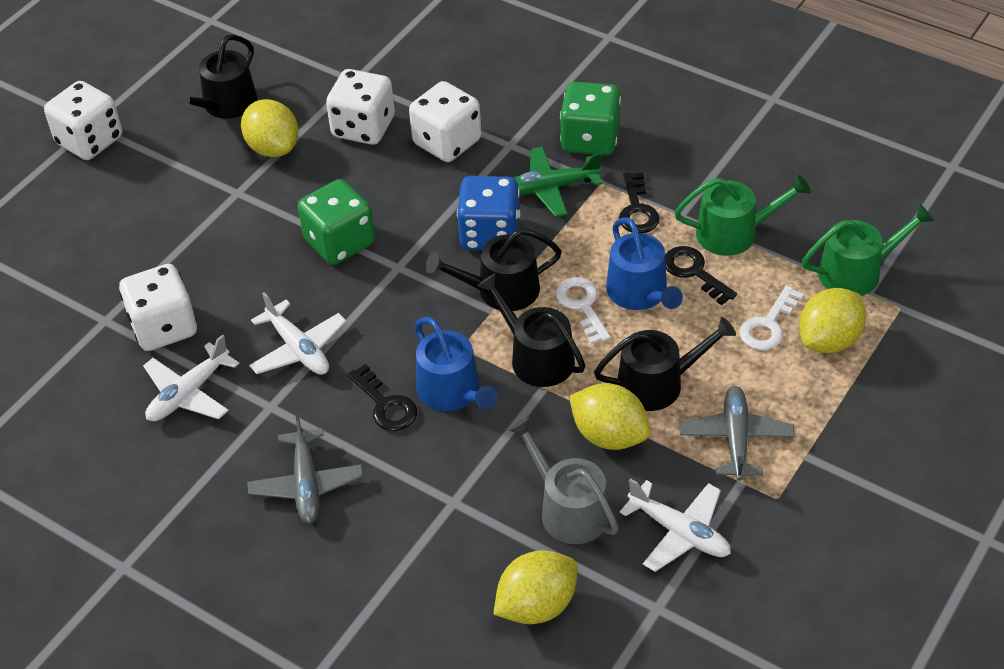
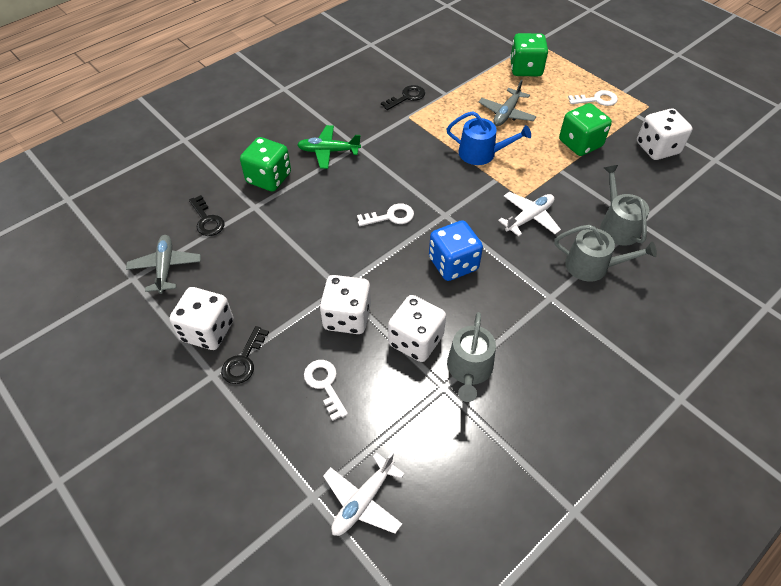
black watering can: [173,34,257,119] [426,228,562,311] [477,274,585,387] [594,317,736,411] = 4 -> none = 0
blue watering can: [415,317,497,411] [606,217,683,310] = 2 -> [447,111,531,165] = 1
green dice: [298,179,375,265] [560,82,621,155] = 2 -> [240,137,291,192] [510,33,548,76] [559,103,612,156] = 3
green watering can: [675,175,811,256] [802,204,934,296] = 2 -> none = 0
grey watering can: [509,417,619,544] = 1 -> [447,312,496,402] [554,225,657,282] [600,165,649,246] = 3
white key: [556,277,611,345] [740,286,804,350] = 2 -> [304,360,348,421] [357,203,414,226] [568,90,618,106] = 3
white plane: [143,334,240,421] [249,292,346,375] [620,478,731,572] = 3 -> [323,452,405,536] [498,192,561,236] = 2
yellow lemon: [241,99,299,157] [493,550,578,624] [569,383,650,450] [799,288,866,353] = 4 -> none = 0

